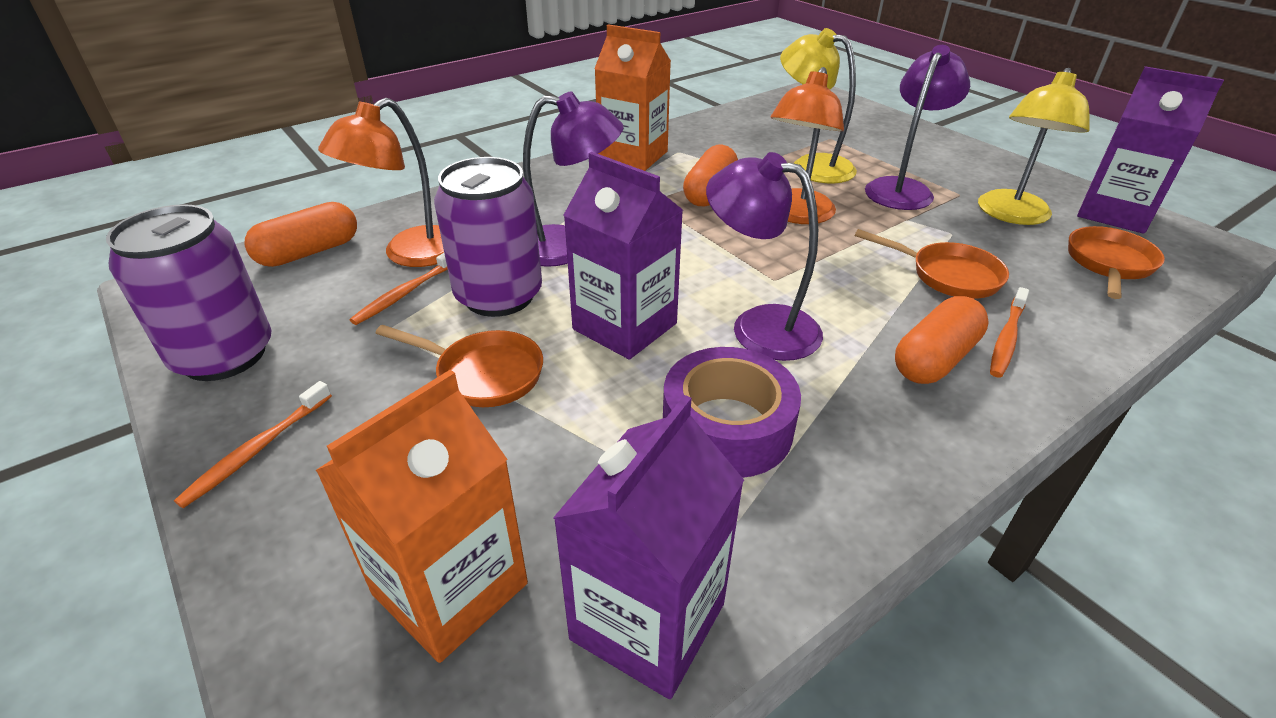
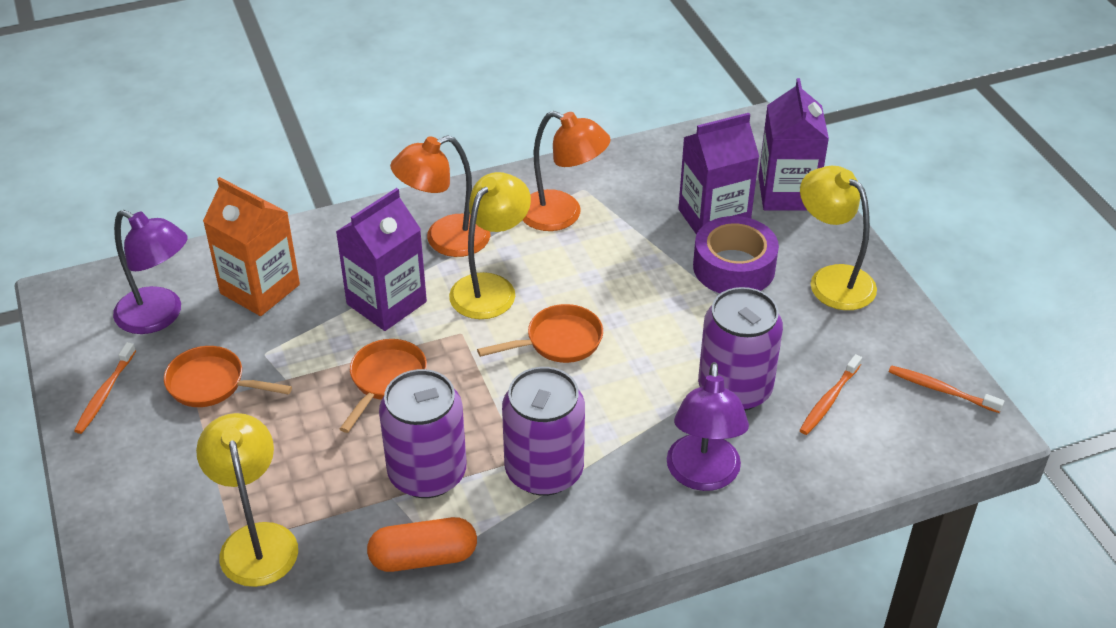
orange capsule: [244,202,357,267] [683,145,738,206] [895,296,989,384] = 3 -> [367,517,477,572] = 1
orange carton: [315,370,528,663] [594,24,671,171] = 2 -> [203,177,300,316] = 1
purple can: [106,204,271,381] [434,157,542,317] = 2 -> [379,369,466,498] [502,367,585,496] [698,287,783,411] = 3
purple lamp: [523,91,624,267] [706,152,823,361] [865,45,970,210] = 3 -> [113,210,188,334] [667,362,749,491] = 2
yellow lamp: [780,28,857,184] [978,68,1090,225] = 2 -> [196,413,298,587] [449,172,531,319] [800,166,877,310] = 3

